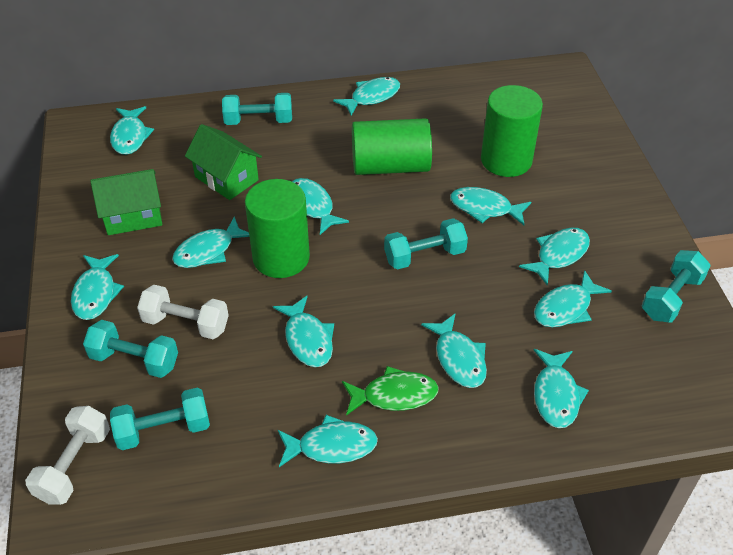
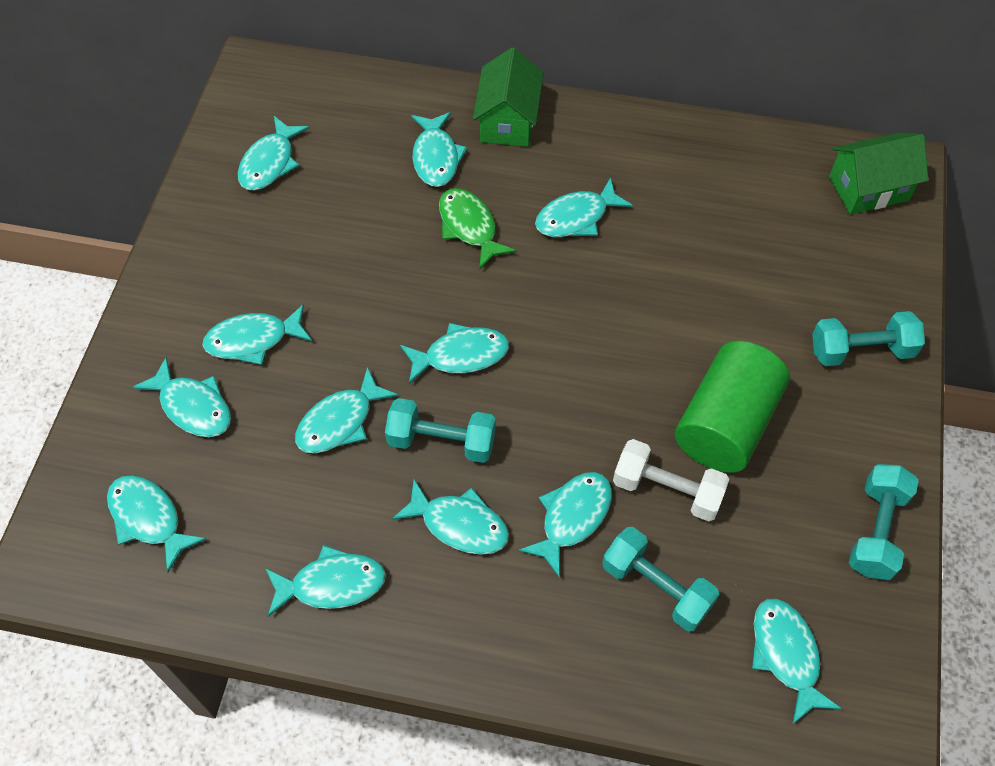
green cylinder: [245,179,310,278] [352,118,432,175] [481,85,543,177] = 3 -> [675,341,790,473] = 1
turquoise dumbbell: [83,320,178,378] [110,387,210,450] [222,93,292,125] [384,218,468,270] [642,250,711,322] = 5 -> [385,398,496,463] [602,527,719,631] [812,311,925,366] [849,464,919,580] = 4
white dumbbell: [25,406,110,505] [137,285,229,339] = 2 -> [613,439,729,522] = 1

